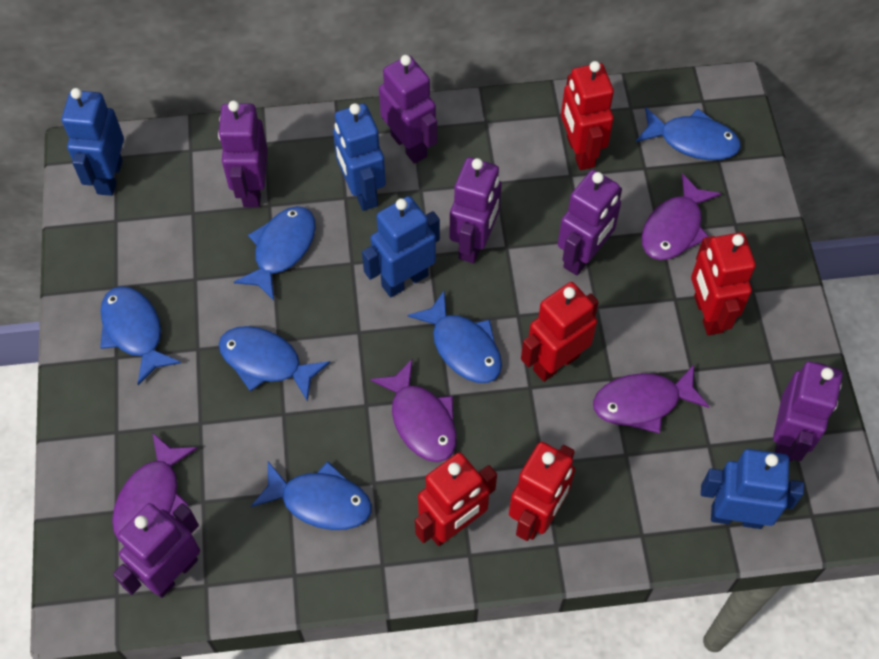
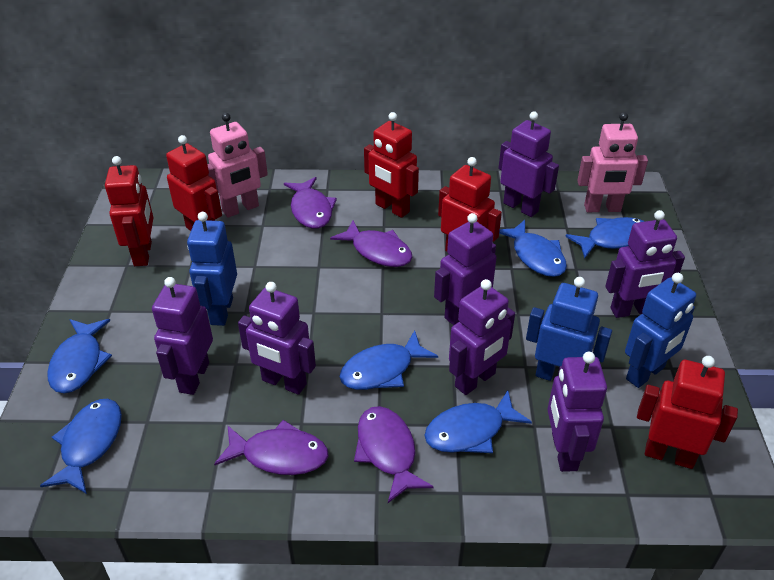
blue robot: [62,88,124,196] [333,103,386,211] [362,196,440,297] [701,449,804,529] = 4 -> [187,212,237,326] [526,277,612,381] [625,273,696,388] = 3
pink robot: none = 0 -> [207,113,268,218] [577,112,648,212] = 2
purple robot: [113,503,200,598] [218,101,268,207] [379,55,437,164] [449,157,502,263] [558,170,622,275] [773,361,843,461] = 6 -> [152,277,213,395] [238,282,316,395] [434,213,497,325] [449,279,515,395] [499,111,559,217] [547,352,607,472] [605,210,685,318] = 7

